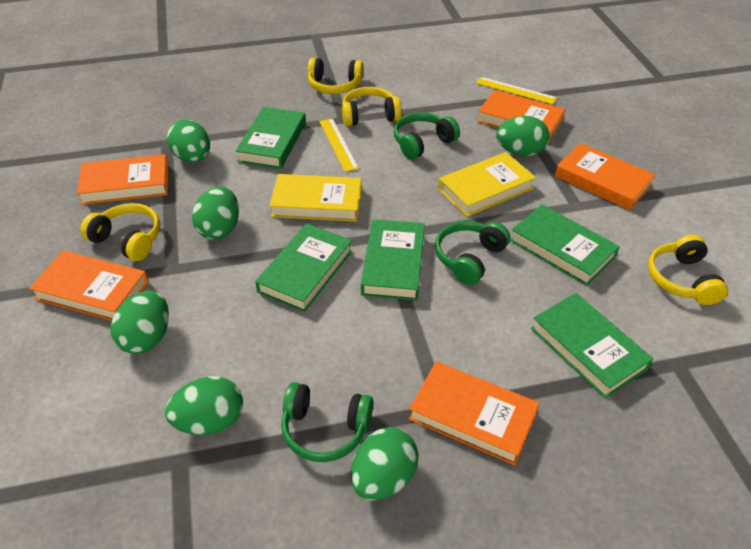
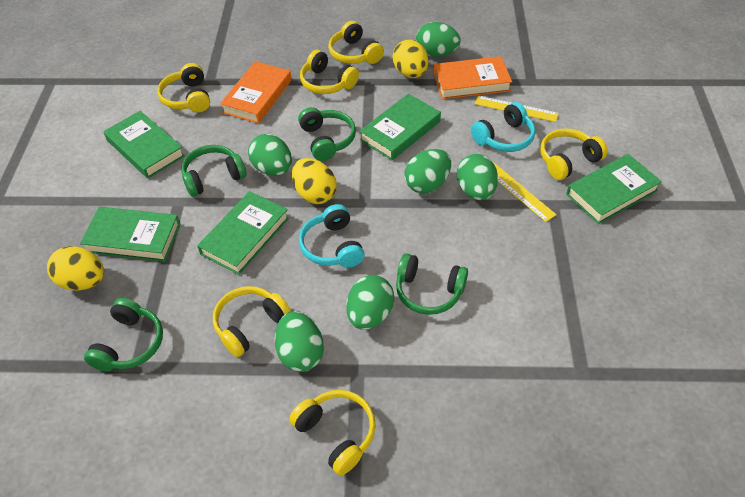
green headphones: [281,382,373,462] [394,112,460,159] [435,221,510,285] = 3 -> [84,298,163,371] [181,145,247,197] [298,107,356,161] [396,253,468,315] = 4
orange book: [29,250,149,321] [77,154,169,205] [409,361,539,465] [477,90,565,143] [555,143,655,210] = 5 -> [220,61,292,124] [433,56,512,99] = 2
turquoise headphones: none = 0 -> [299,204,365,268] [471,102,535,152] = 2
yellow book: [269,174,362,222] [438,152,536,217] = 2 -> none = 0
yellow egg: none = 0 -> [47,246,104,291] [292,158,337,204] [393,40,428,78] = 3
yellow headphones: [81,203,160,261] [308,58,363,94] [342,87,402,127] [648,235,728,305] = 4 -> [157,63,210,112] [213,286,291,357] [289,390,376,475] [300,50,359,94] [328,21,384,64] [540,129,608,180] = 6

